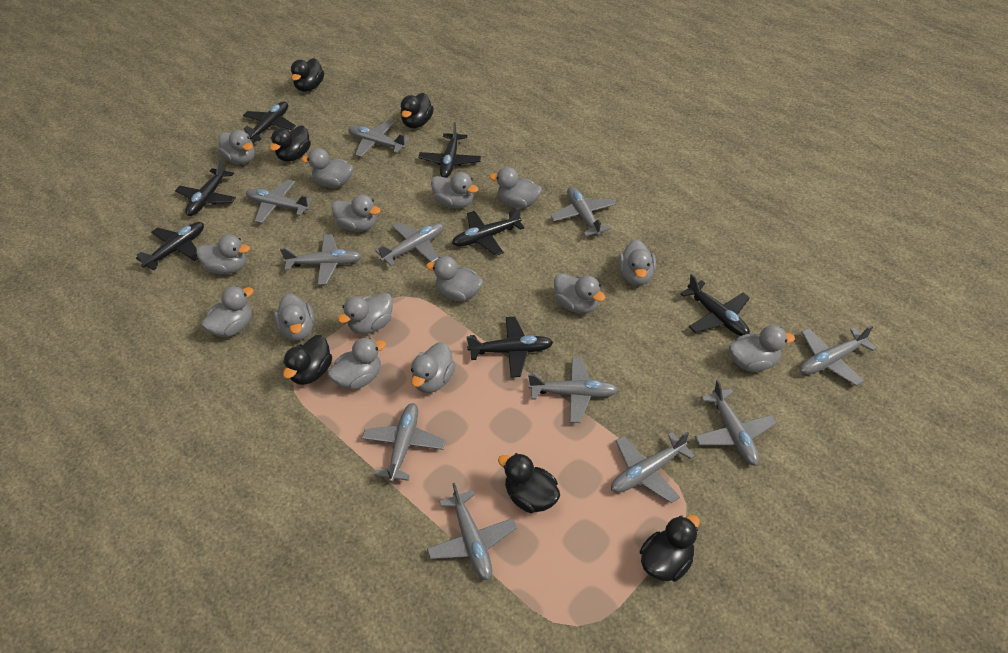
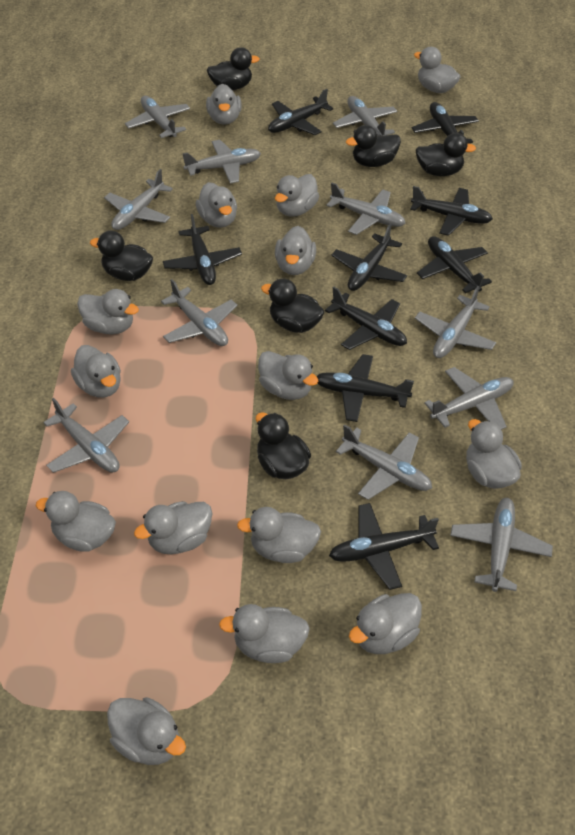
black plane: [136,222,204,270] [175,158,236,216] [243,101,296,141] [418,122,481,178] [452,207,525,256] [466,316,553,377] [680,274,750,336] = 7 -> [163,214,242,285] [268,89,334,135] [316,354,414,422] [325,287,407,350] [329,503,439,590] [332,224,407,291] [410,186,493,236] [412,102,479,143] [417,236,492,293] = 9

